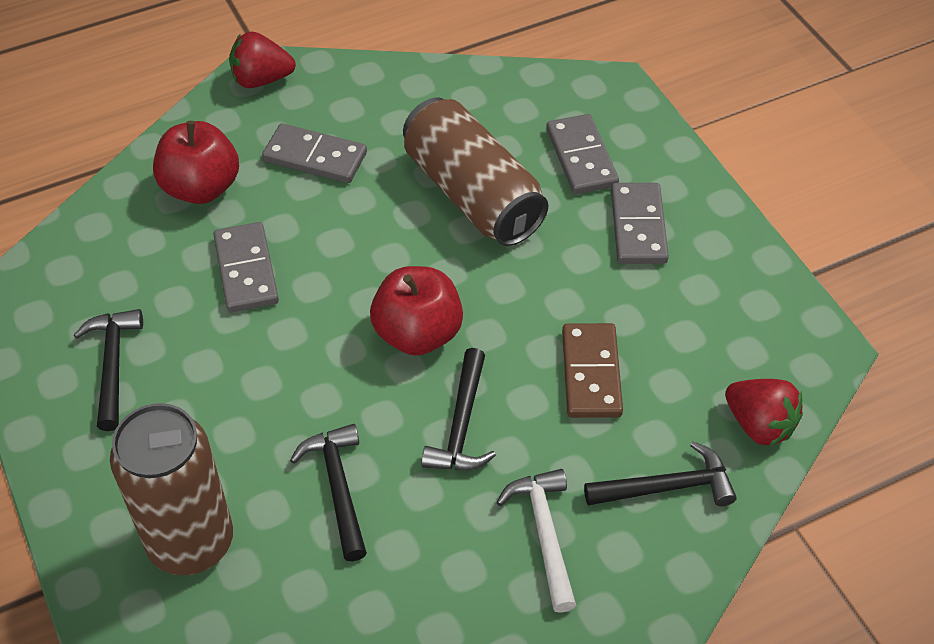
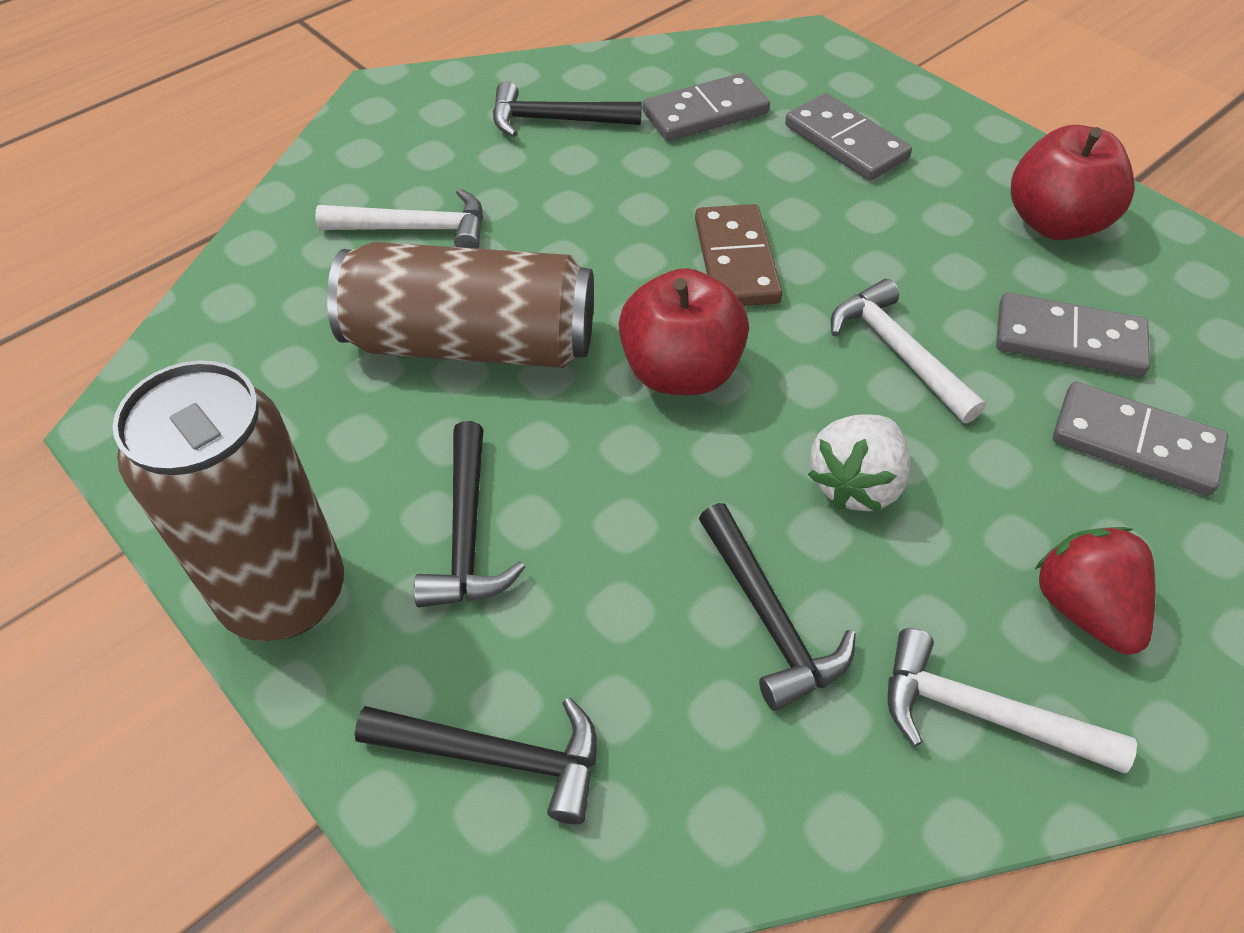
red strawberry: [229,31,296,88] [725,379,803,447] = 2 -> [1035,527,1155,655] = 1
white hammer: [496,469,576,613] = 1 -> [315,189,483,249] [831,279,986,423] [888,628,1137,773] = 3
white strawberry: none = 0 -> [808,414,911,511] = 1

